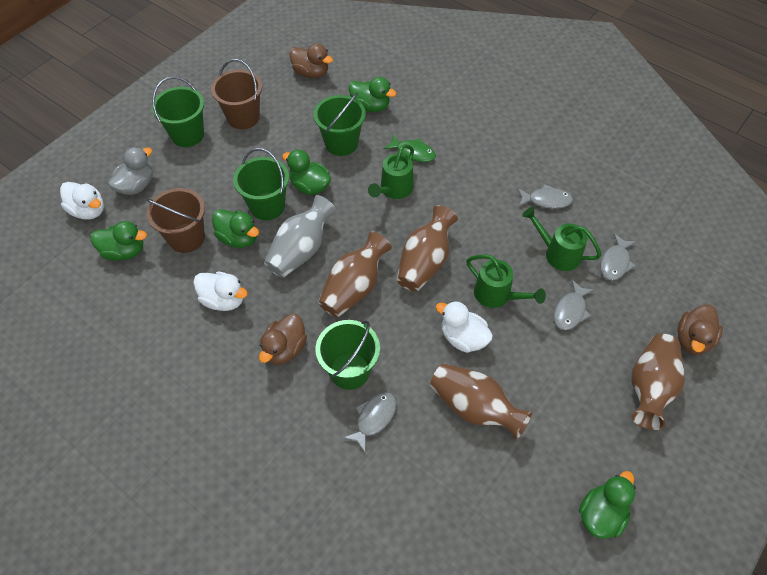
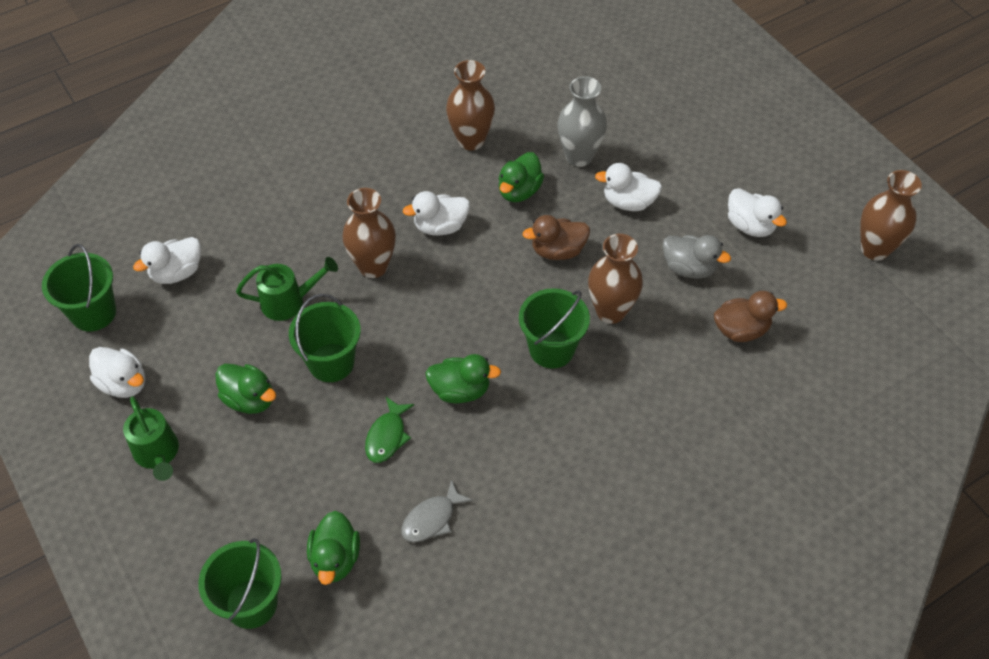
brown bucket: [146,188,205,253] [211,59,262,129] = 2 -> none = 0
brown duck: [259,314,307,365] [289,43,333,78] [678,304,723,355] = 3 -> [523,215,590,260] [714,291,787,342] = 2
green duck: [90,221,147,261] [212,209,259,248] [282,150,331,195] [349,77,396,112] [579,471,636,539] = 5 -> [215,364,276,414] [307,511,360,585] [425,354,501,403] [499,152,544,202] = 4
green watering can: [368,144,414,199] [466,254,546,308] [522,207,602,271] = 3 -> [123,396,179,481] [236,257,338,321] = 2
grey fish: [343,392,397,452] [518,184,573,209] [554,280,595,330] [600,233,637,281] = 4 -> [401,479,473,542] = 1
white duck: [60,182,104,219] [193,271,248,311] [436,301,493,353] = 3 -> [89,347,145,398] [133,237,201,284] [403,191,470,236] [595,163,662,211] [728,188,787,237] = 5

